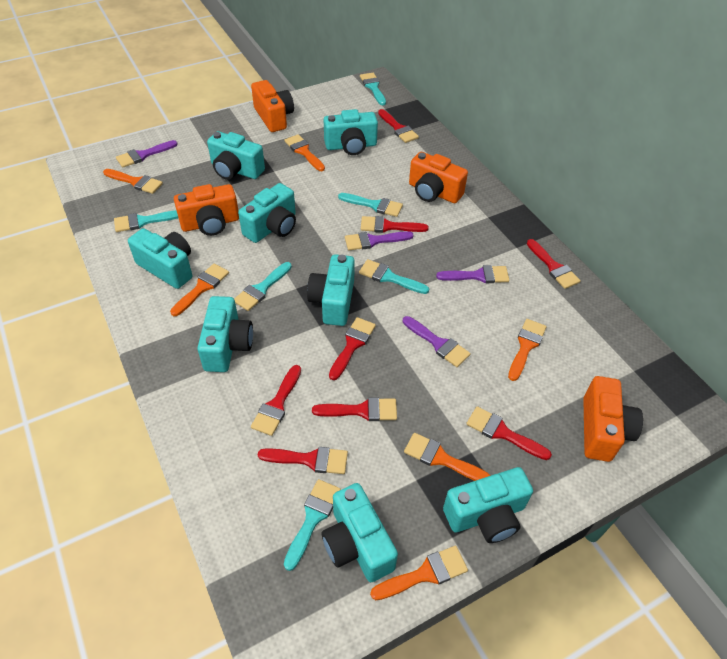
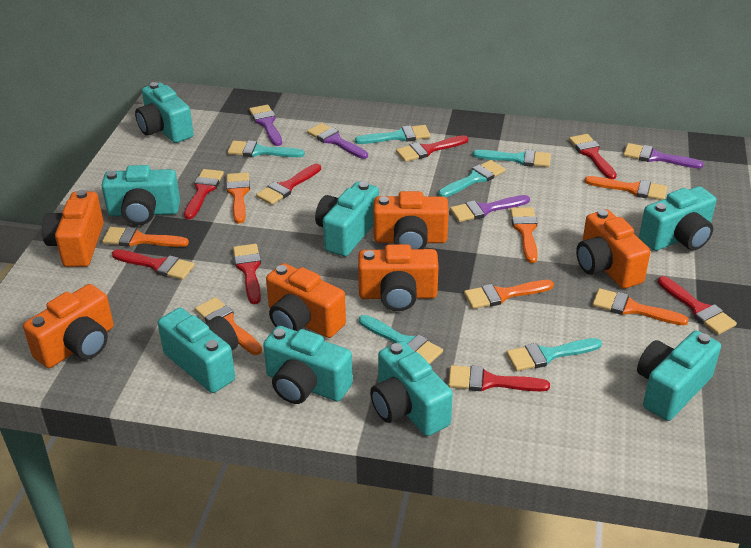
orange brush: [103,169,163,194] [170,264,229,316] [284,134,325,171] [370,546,468,600] [404,433,491,481] [508,319,546,381] = 6 -> [102,227,189,247] [195,297,262,355] [226,172,250,223] [464,280,554,309] [510,207,538,263] [584,176,667,200] [592,288,689,325] = 7
orange camera: [174,184,239,236] [251,80,294,132] [409,152,468,203] [583,376,643,462] = 4 -> [23,284,114,368] [42,190,104,267] [266,263,346,338] [358,244,439,311] [373,191,449,249] [576,210,650,289] = 6

